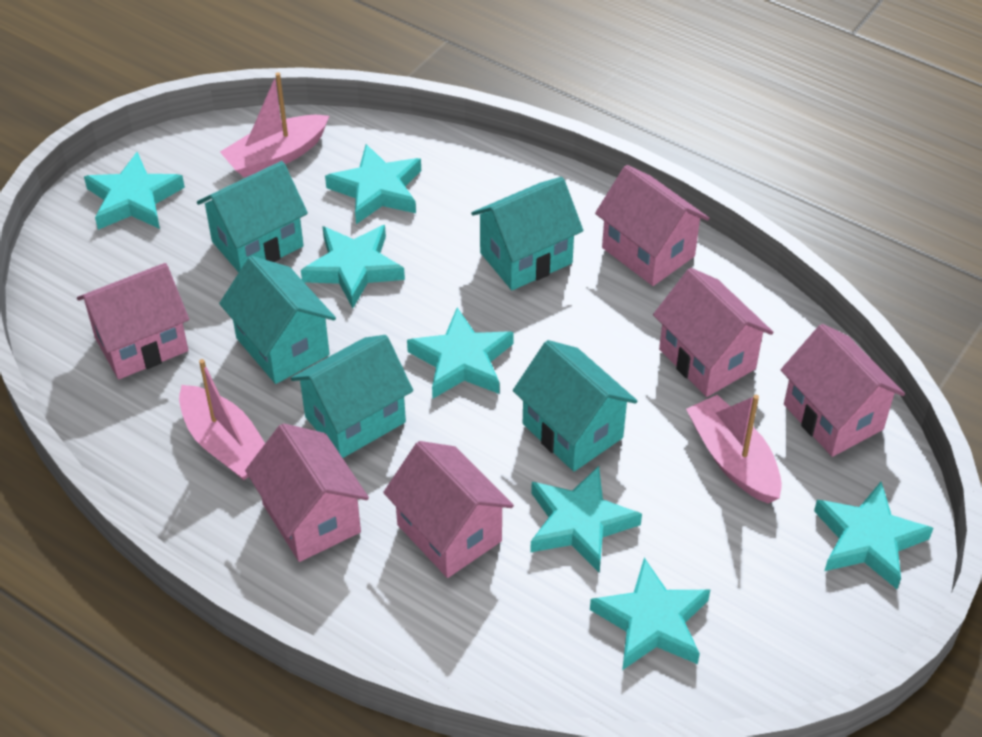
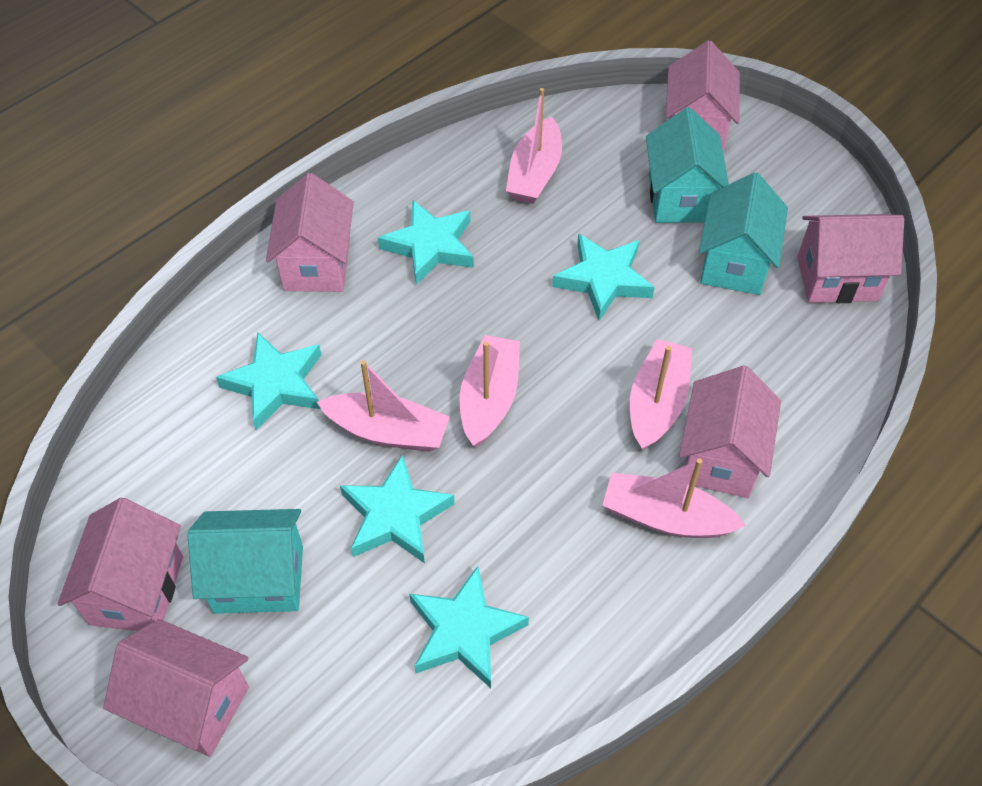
pink boat: [179,359,265,480] [220,72,329,178] [686,395,782,503] = 3 -> [317,360,450,452] [460,335,520,448] [506,88,562,204] [602,458,746,538] [630,339,692,451] = 5
turquoise house: [197,161,308,273] [219,256,336,384] [291,335,413,458] [471,177,583,290] [513,340,637,472] = 5 -> [187,509,303,614] [646,107,729,223] [699,172,788,295] = 3
turquoise star: [84,152,185,230] [301,225,405,308] [325,144,421,224] [407,308,514,399] [530,466,642,573] [590,558,710,670] [814,482,933,589] = 7 -> [216,332,321,430] [340,454,455,563] [378,200,474,285] [409,566,529,688] [552,233,655,321] = 5

